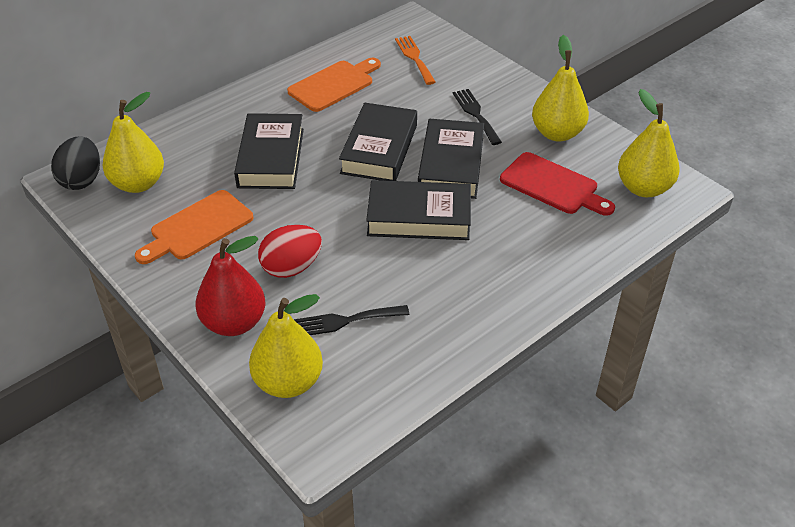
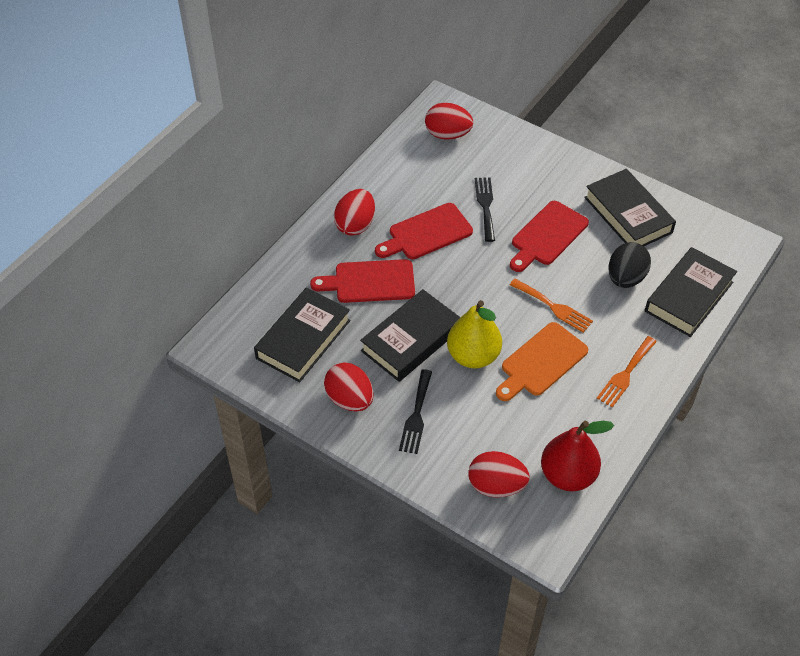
orange cutting board: [135,190,253,264] [287,58,381,112] = 2 -> [496,322,588,401] = 1
orange fork: [395,36,436,85] = 1 -> [510,279,593,333] [597,336,657,408] = 2
red cutting board: [500,152,615,216] = 1 -> [310,259,415,303] [375,203,473,259] [510,201,589,272] = 3
red egg: [258,225,322,278] = 1 -> [324,363,373,411] [334,189,375,236] [425,103,473,140] [468,451,530,497] = 4
yellow pear: [102,92,164,193] [249,294,323,398] [532,35,589,142] [618,89,680,197] = 4 -> [447,300,502,368] = 1

